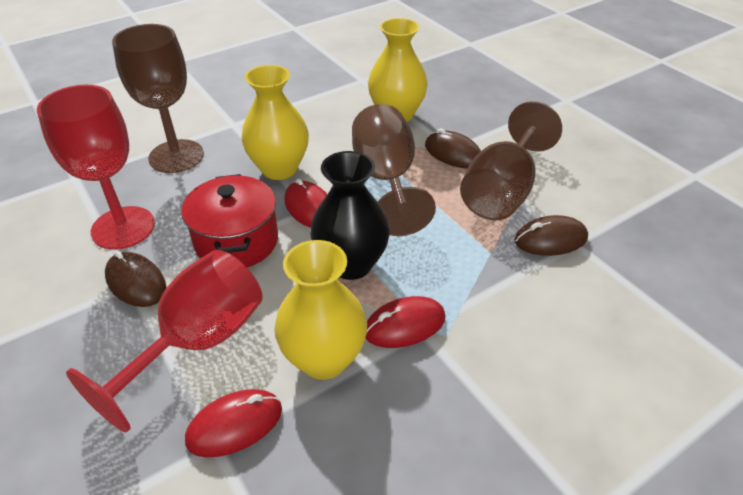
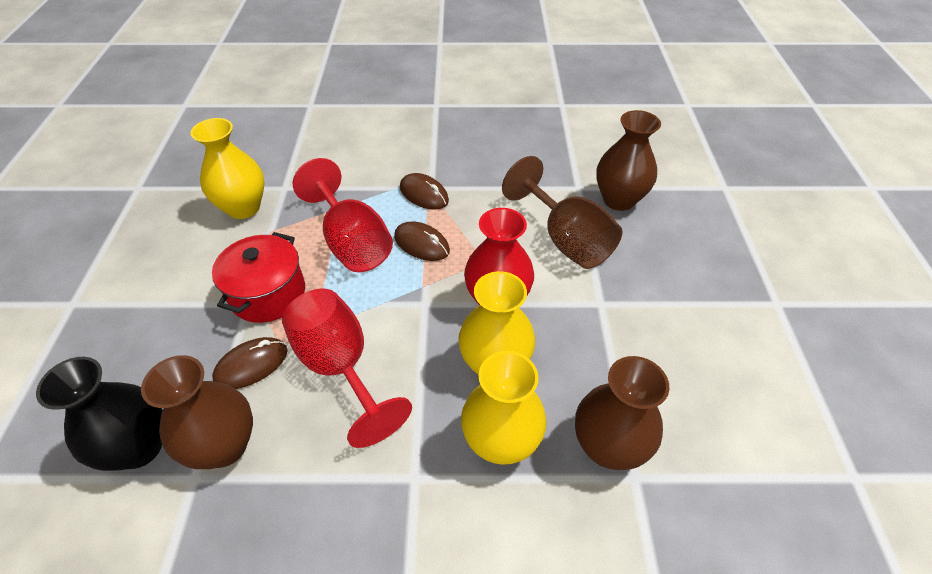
brown goblet: [112,24,204,173] [352,104,436,236] [460,101,562,220] = 3 -> [502,156,622,269] = 1
brown vase: none = 0 -> [141,355,253,469] [575,356,669,470] [596,110,661,211] = 3
red mouse: [185,389,282,458] [284,178,327,228] [366,296,446,348] = 3 -> none = 0
red vase: none = 0 -> [464,208,534,305] = 1

